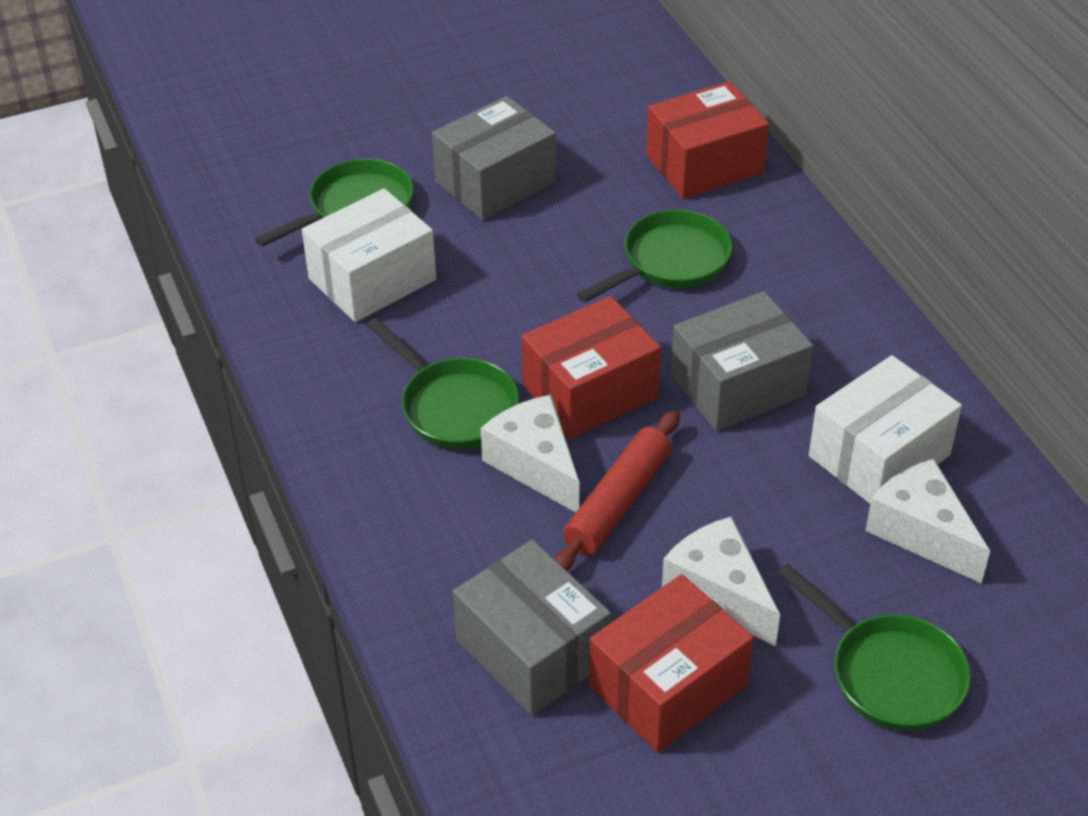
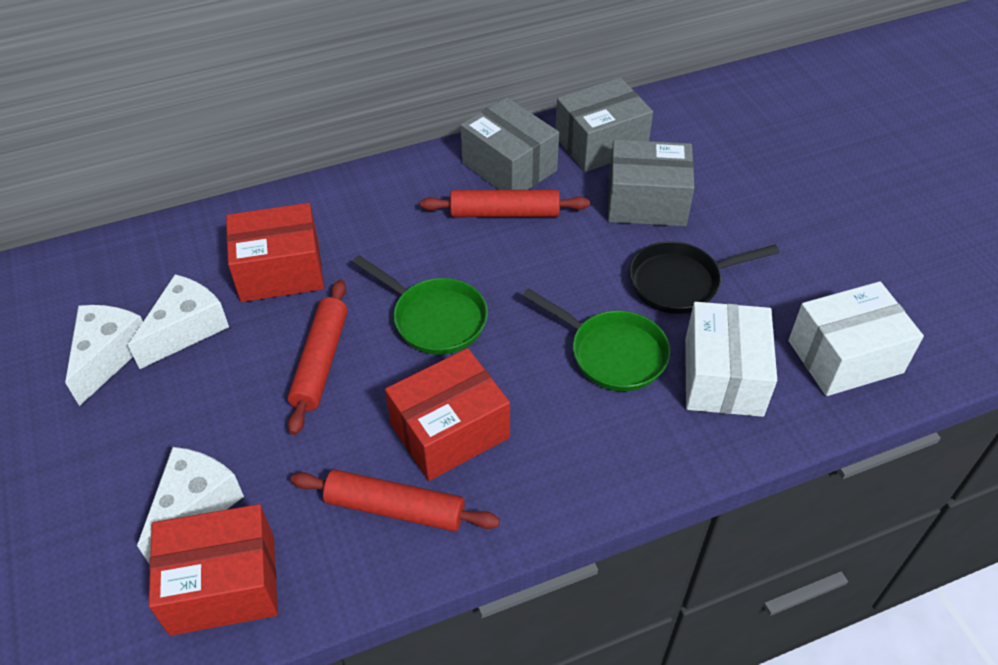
black pan: none = 0 -> [629,241,780,314] = 1
green pan: [255,158,414,247] [366,318,519,449] [577,209,732,303] [778,564,971,731] = 4 -> [352,255,488,355] [522,288,670,391] = 2
red rolling pin: [554,410,680,571] = 1 -> [288,279,348,435] [291,470,500,531] [420,190,590,217] = 3

